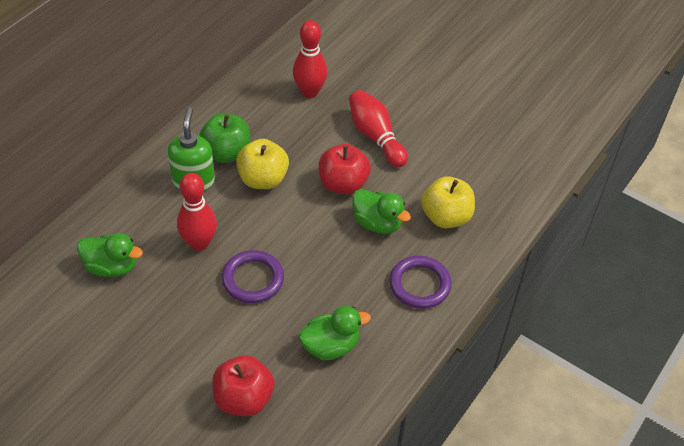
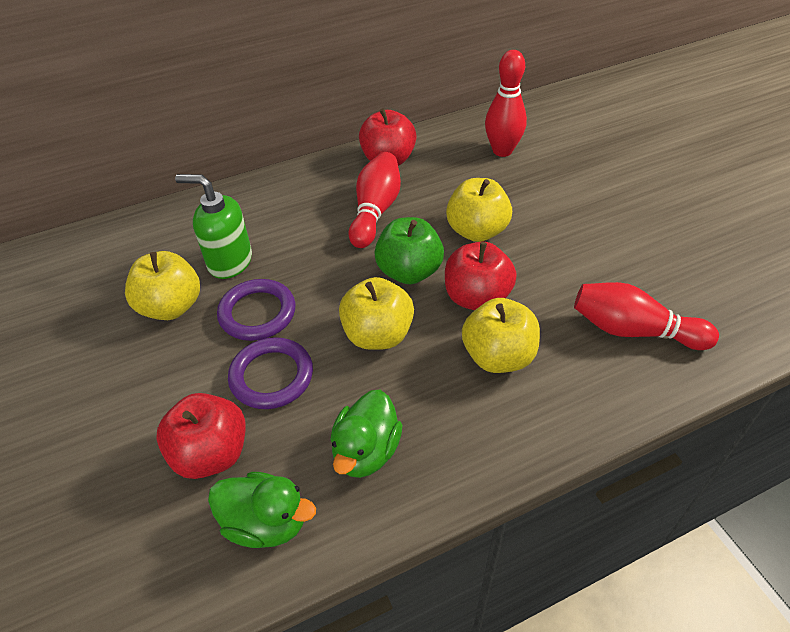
green duck: [77,233,143,277] [299,306,371,360] [352,189,411,234] = 3 -> [208,472,316,548] [331,390,403,478] = 2
red apple: [212,355,275,417] [319,144,371,195] = 2 -> [156,393,246,479] [359,108,417,166] [445,241,517,310] = 3
yellow apple: [236,139,289,189] [421,176,475,228] = 2 -> [125,251,200,320] [339,277,414,350] [446,178,512,242] [462,298,540,373] = 4

